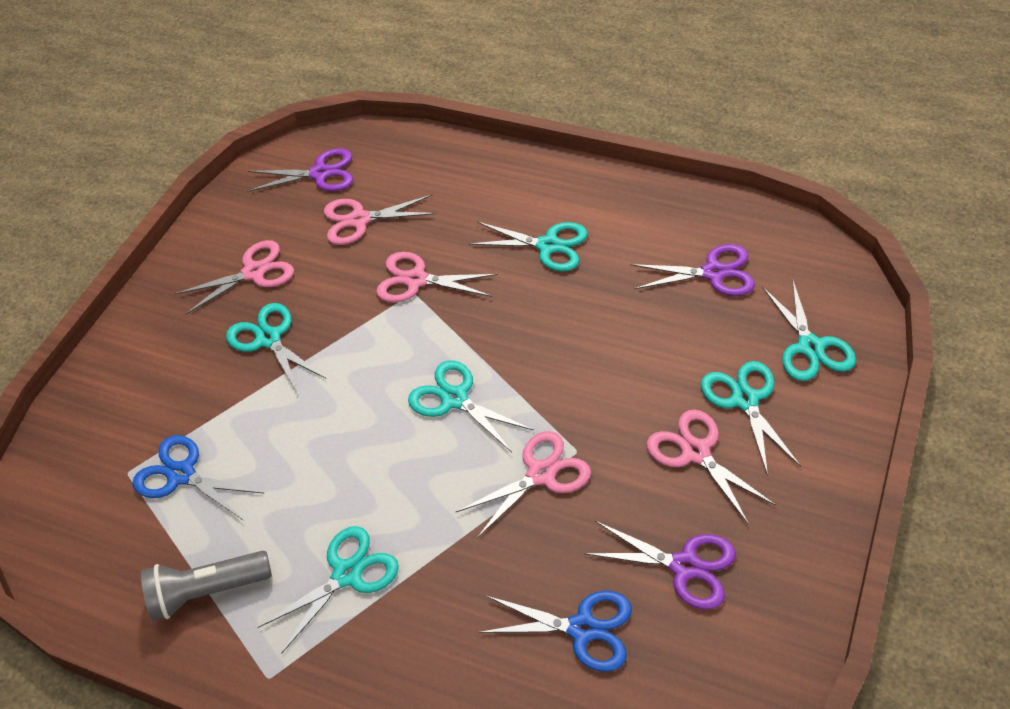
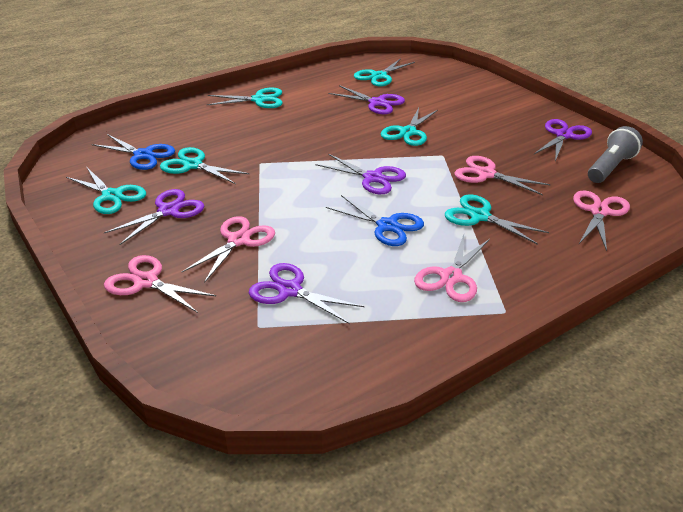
purple scissors: [247,148,353,192] [584,521,736,610] [631,244,755,296] = 3 -> [104,189,204,245] [249,263,365,324] [315,154,406,194] [328,85,405,114] [534,119,592,161] = 5

